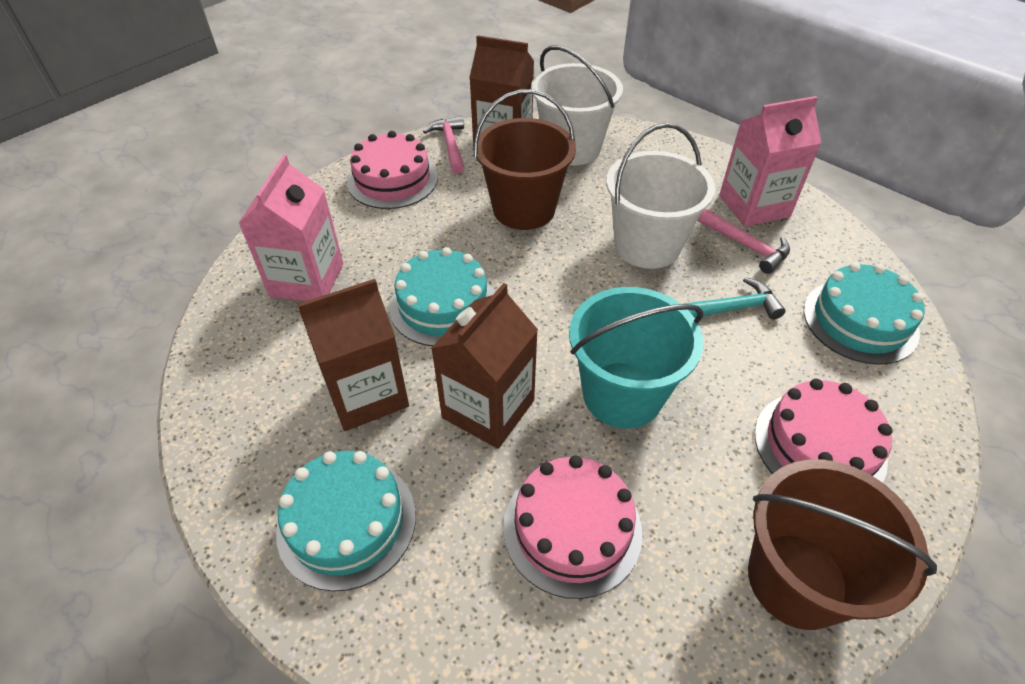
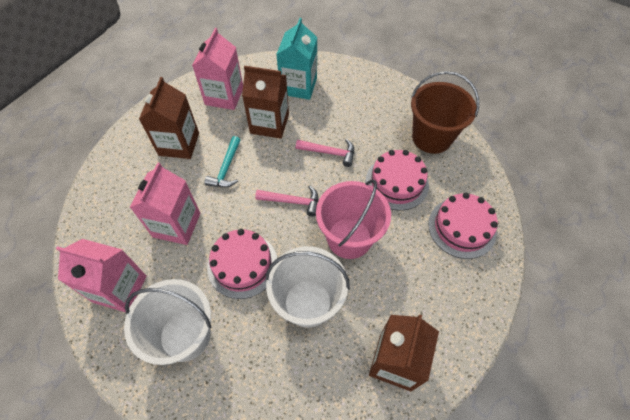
brown bucket: [474,89,576,230] [748,459,937,630] = 2 -> [411,71,479,154] = 1
pink bucket: none = 0 -> [316,179,391,259] = 1
pink carton: [239,155,343,301] [719,96,821,227] = 2 -> [56,239,147,312] [130,163,201,245] [192,28,243,110] = 3
turquoise bucket: [569,287,703,428] = 1 -> none = 0
turquoise cake: [276,451,416,592] [389,247,495,346] [804,263,925,365] = 3 -> none = 0
turquoise carton: none = 0 -> [276,18,317,100] = 1

